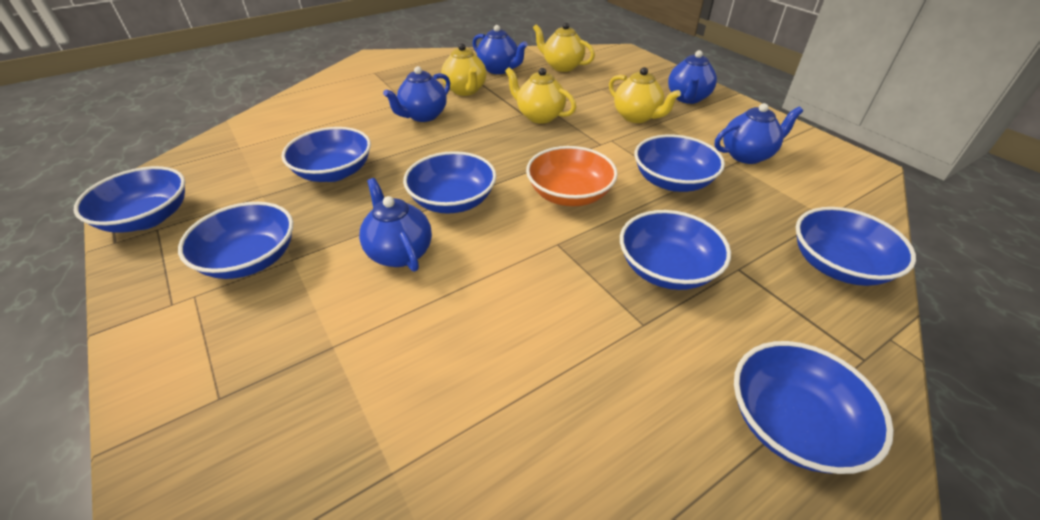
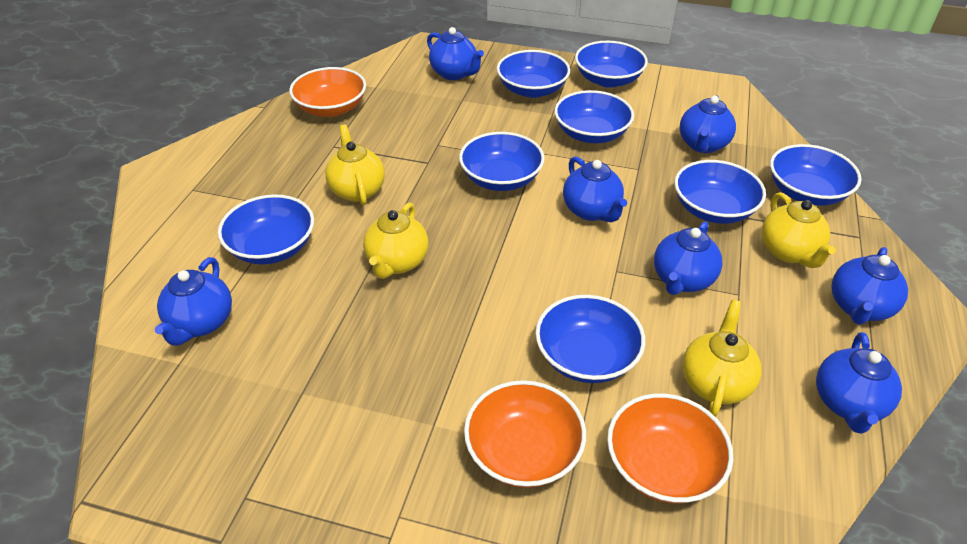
blue teapot: [359,178,432,272] [383,66,450,122] [472,25,528,74] [668,50,717,104] [715,103,803,164] = 5 -> [155,257,232,346] [427,27,484,80] [563,156,627,222] [654,221,723,295] [679,95,736,153] [816,332,902,434] [832,247,908,325] = 7
orange bowl: [526,146,618,206] = 1 -> [289,67,366,117] [464,380,586,488] [607,393,733,503] = 3

